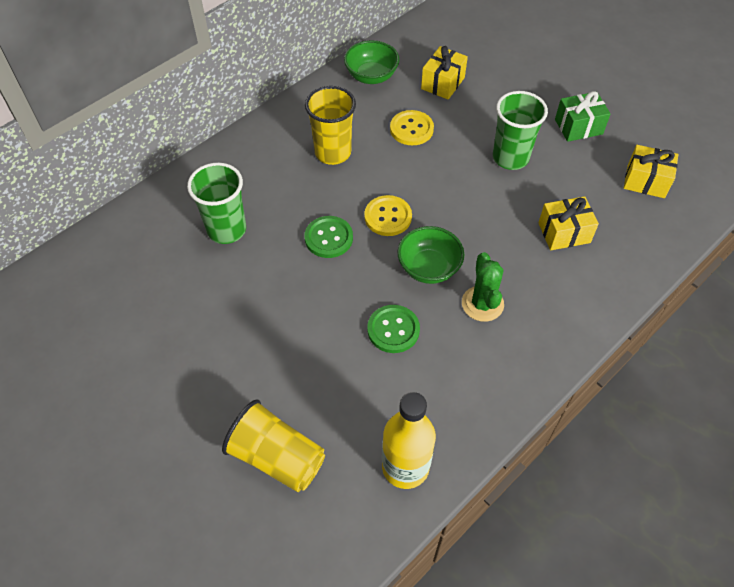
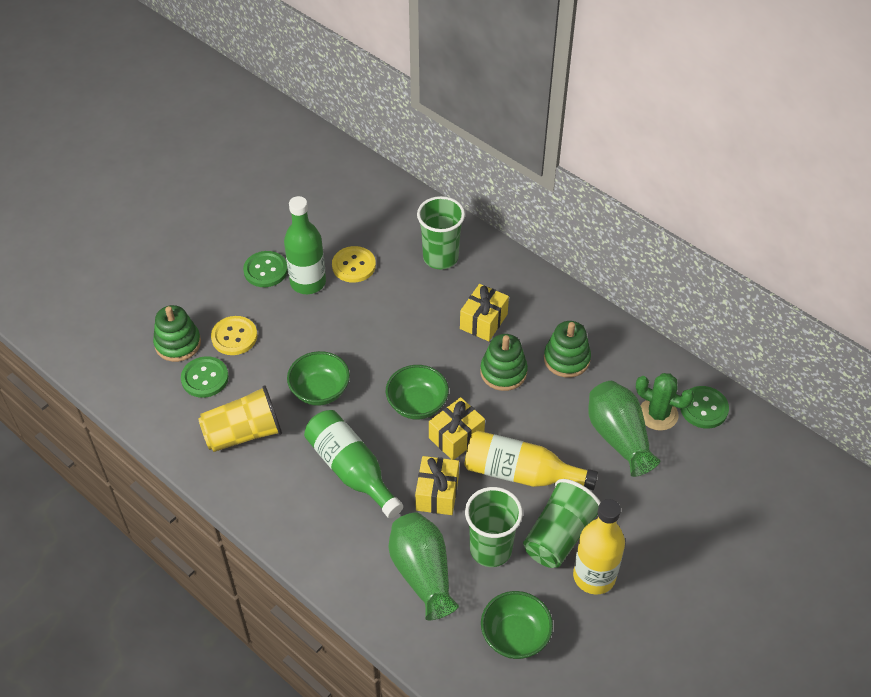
green bottle: none = 0 -> [284,196,326,294] [304,410,403,518] = 2
green bowl: [344,40,399,84] [397,226,464,284] = 2 -> [287,351,350,406] [386,365,449,420] [481,591,553,659] = 3
green button: [304,216,353,258] [367,305,420,353] = 2 -> [181,356,229,398] [243,251,288,287] [680,386,729,429] = 3
green cup: [187,163,246,244] [493,91,548,170] = 2 -> [417,196,465,269] [465,487,523,567] [523,479,601,568] = 3
green gift: [555,91,611,142] = 1 -> none = 0
green stacking toy: none = 0 -> [153,305,201,362] [480,334,528,391] [544,321,591,378] = 3
green vase: none = 0 -> [389,513,459,620] [588,381,661,477] = 2
yellow bottle: [382,392,436,489] = 1 -> [465,430,598,490] [573,499,625,594] = 2
yellow cup: [222,400,325,492] [305,86,356,165] = 2 -> [198,385,282,452] = 1

